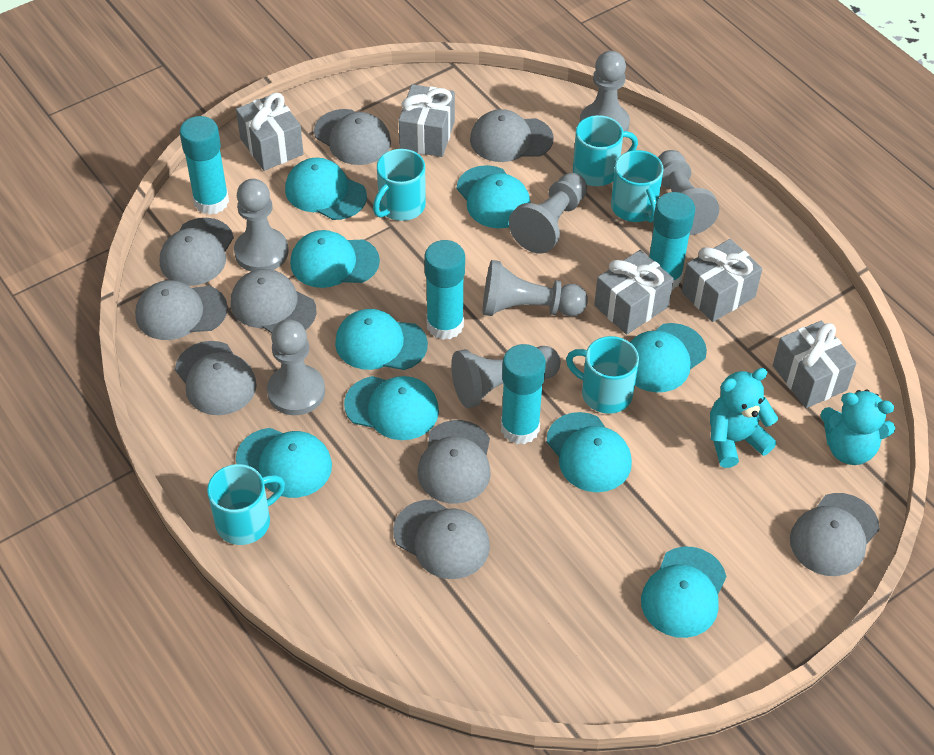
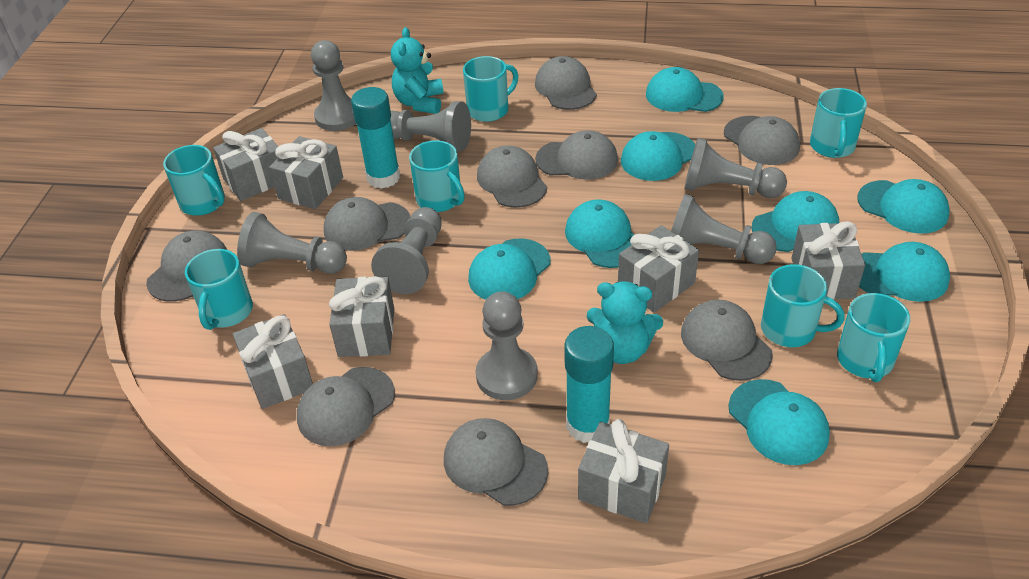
grey gift: [236,93,304,171] [399,84,455,157] [594,250,674,335] [681,239,762,322] [773,320,857,408] = 5 -> [213,128,278,201] [233,314,313,409] [269,136,343,209] [329,276,394,357] [578,419,669,523] [618,225,699,313] [791,221,865,300] = 7
turquoise cap: [236,428,332,498] [285,158,367,220] [290,230,380,288] [335,309,428,370] [344,376,439,440] [457,165,530,228] [547,412,632,492] [630,323,707,392] [641,547,727,638] = 9 -> [468,238,550,300] [565,199,634,268] [621,131,695,181] [646,67,724,112] [728,379,830,465] [751,191,839,252] [858,179,950,234] [859,242,950,302] = 8
turquoise glue stick: [180,116,229,215] [425,240,465,340] [501,344,546,444] [649,192,695,290] = 4 -> [351,87,400,189] [564,326,614,443] = 2
turquoise mug: [207,464,285,545] [373,149,426,221] [566,336,639,414] [573,115,638,186] [611,150,664,223] = 5 -> [163,145,225,216] [185,249,253,330] [409,140,465,212] [463,56,518,122] [761,264,845,347] [810,88,867,158] [837,293,910,382] = 7

